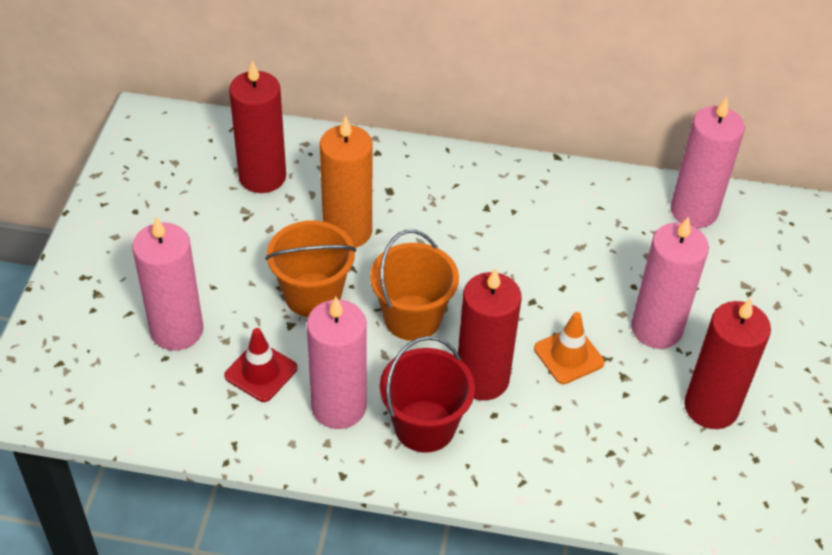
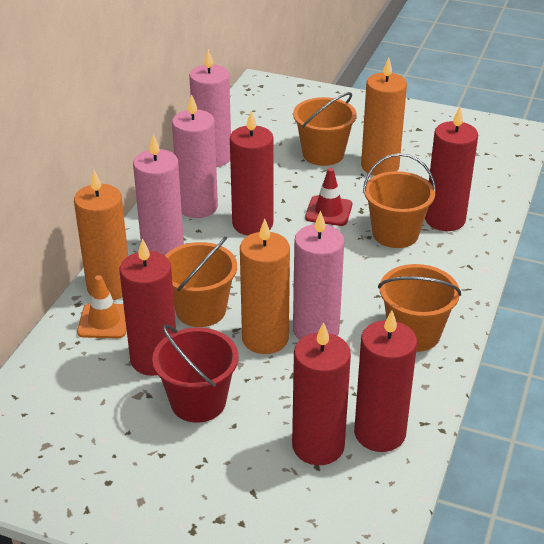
orange bucket: [265,221,356,317] [370,230,459,341] = 2 -> [165,237,237,327] [293,92,357,166] [363,153,436,248] [378,264,461,352] = 4
orange candle: [320,116,373,248] = 1 -> [74,170,128,300] [240,219,290,354] [361,57,407,176] = 3
red candle: [229,60,286,193] [458,268,521,400] [684,298,771,429] = 3 -> [120,238,176,376] [230,111,273,235] [292,322,351,465] [354,310,417,452] [425,107,478,231] = 5

